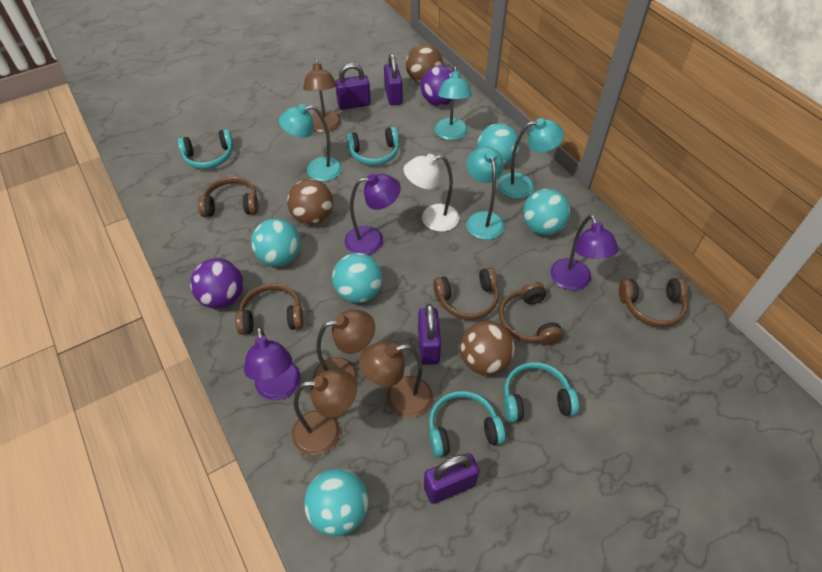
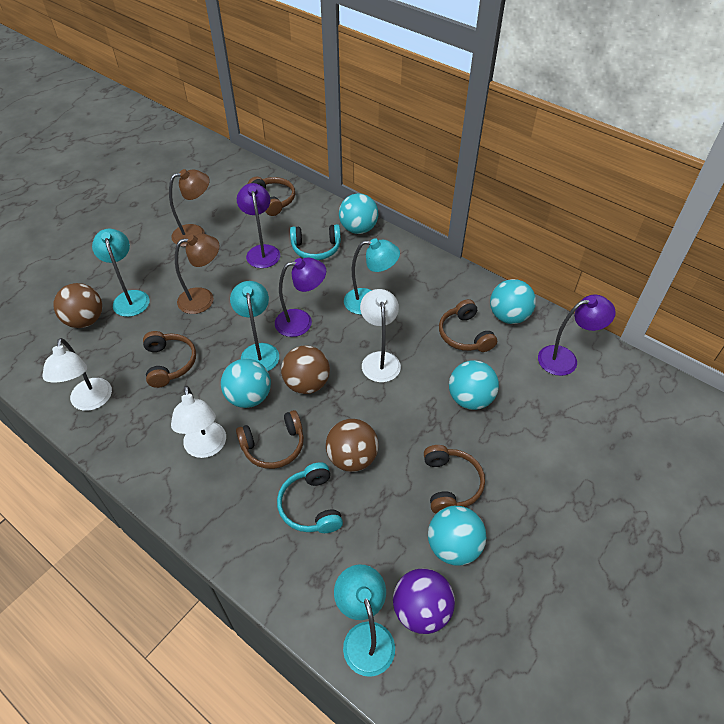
brown lamp: [292,370,357,455] [303,59,341,132] [313,310,375,383] [359,341,433,418] = 4 -> [169,169,210,247] [175,234,219,314] = 2
purple ball: [190,258,243,309] [421,65,453,106] = 2 -> [393,568,455,634] = 1
purple padlock: [335,63,371,110] [384,53,403,105] [418,304,441,365] [424,453,480,504] = 4 -> none = 0
turquoise headphones: [178,129,234,169] [346,127,399,165] [429,391,505,457] [504,362,579,422] = 4 -> [277,462,343,533] [290,224,341,260] = 2
white lamp: [404,154,459,232] = 1 -> [43,338,112,411] [171,385,226,458] [360,289,401,382] = 3

